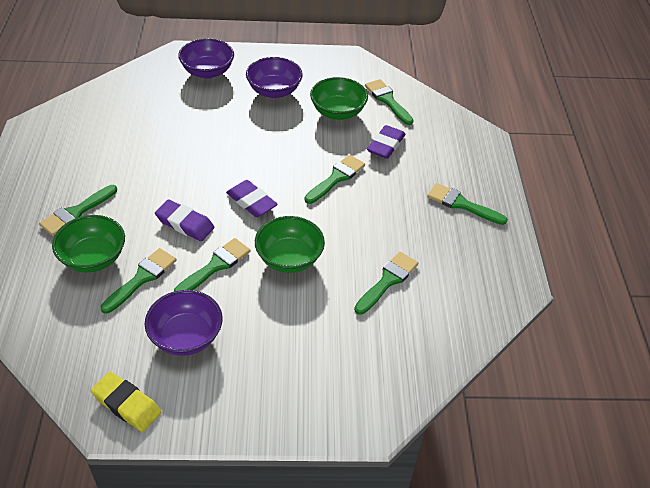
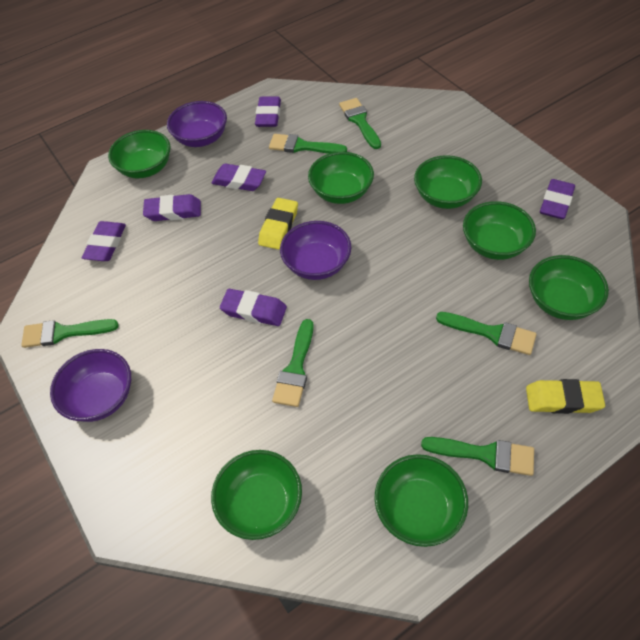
green bowl: [52,215,125,273] [255,216,325,273] [310,77,368,120] = 3 -> [108,130,171,179] [211,450,302,540] [308,152,374,204] [374,454,468,547] [414,155,482,209] [463,201,536,260] [529,255,609,320] = 7
green brush: [39,185,117,236] [100,248,176,314] [174,238,250,291] [305,155,365,204] [354,252,418,315] [365,79,414,125] [427,183,508,225] = 7 -> [21,319,119,348] [269,134,347,154] [272,319,314,407] [339,98,381,149] [421,437,534,476] [436,312,537,355] = 6
purple eraser: [155,199,214,241] [226,180,278,217] [367,125,405,159] = 3 -> [82,221,126,261] [143,194,201,221] [211,164,266,191] [220,289,287,326] [255,96,281,127] [540,179,575,219] = 6
yellow eraser: [91,371,161,432] = 1 -> [258,198,298,250] [526,379,605,414] = 2

